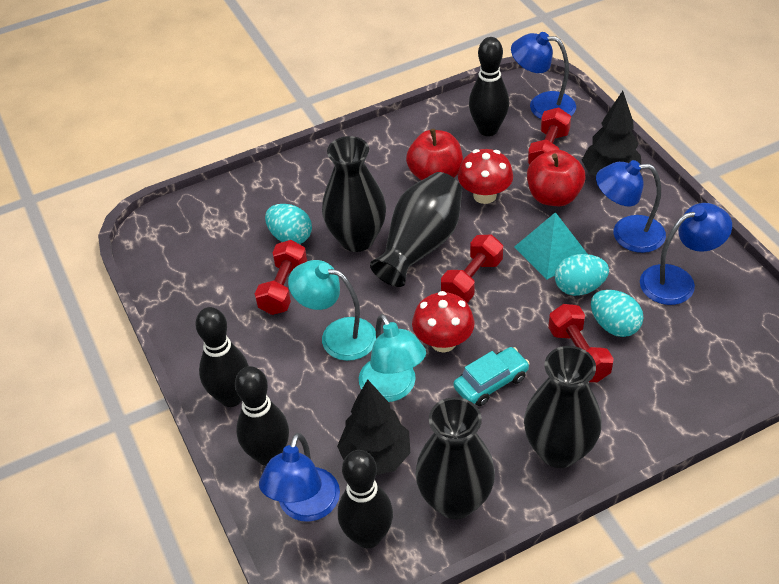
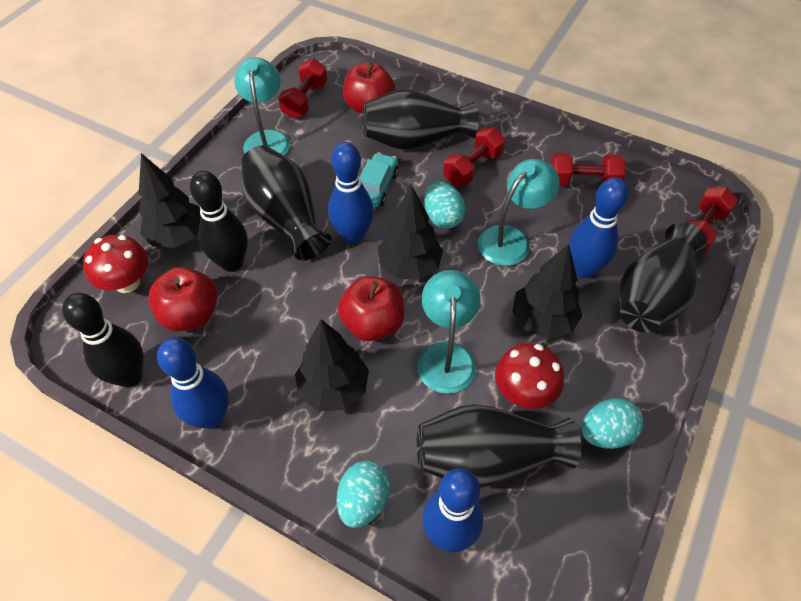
black bowling pin: [195,307,249,407] [235,366,289,466] [338,450,393,548] [469,37,509,136] = 4 -> [62,293,144,387] [190,171,248,272] = 2
black tree: [337,379,410,475] [582,91,642,176] = 2 -> [139,153,201,248] [295,319,369,411] [378,185,443,280] [512,244,582,339] = 4
blue bowling pin: none = 0 -> [157,338,229,429] [328,142,374,244] [422,468,483,552] [569,177,629,278] = 4
blue lamp: [259,433,340,522] [511,32,576,119] [596,160,666,253] [640,203,732,305] = 4 -> none = 0
red apple: [406,129,463,180] [527,150,585,206] = 2 -> [148,267,218,331] [338,276,405,341] [343,62,395,114] = 3
turquoise lamp: [288,260,376,361] [359,314,426,402] = 2 -> [234,57,290,155] [417,270,481,394] [478,159,560,266] = 3
turquoise pyramid: [514,212,587,279] = 1 -> none = 0

